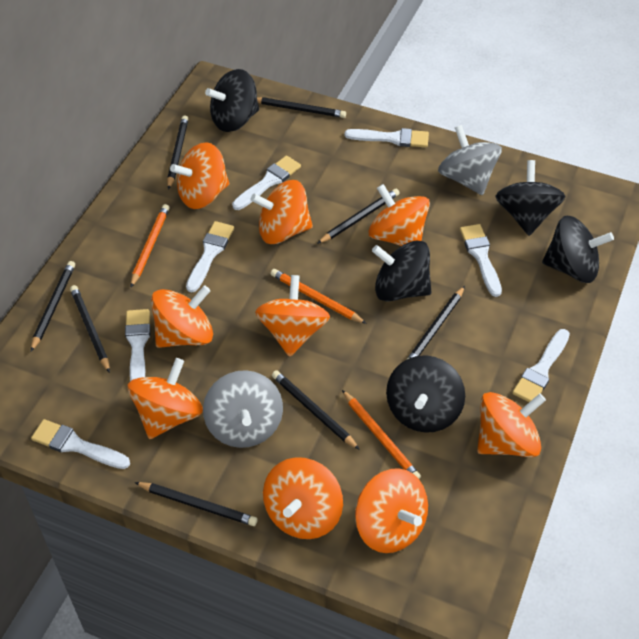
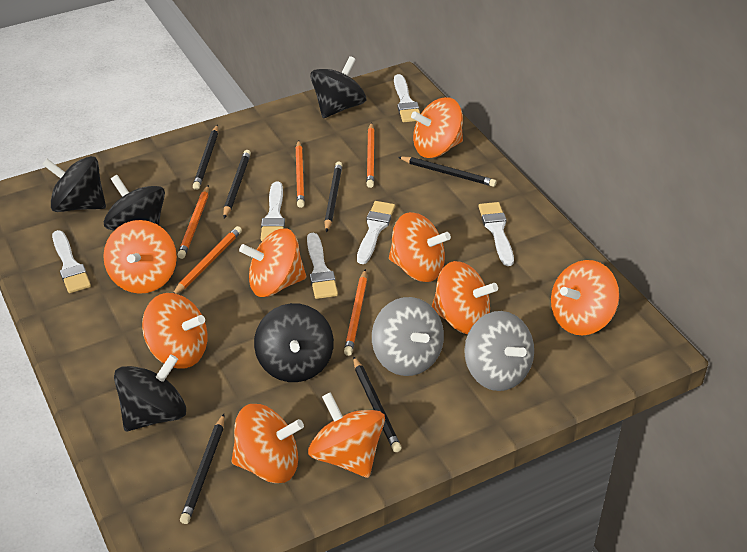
black pencil: [31,261,75,352] [70,285,110,373] [134,482,257,526] [167,116,189,190] [257,97,346,118] [272,370,360,450] [317,189,400,244] [406,286,465,360] = 8 -> [180,414,225,524] [193,124,218,190] [223,150,251,218] [324,162,342,233] [353,356,402,452] [398,157,497,187] = 6
orange pencil: [131,204,169,287] [271,269,367,324] [342,390,421,479] = 3 -> [173,226,242,294] [178,185,209,259] [295,140,305,208] [344,269,367,356] [366,123,375,188] = 5
white brush: [31,419,130,469] [125,309,150,381] [186,221,234,293] [232,155,301,210] [345,128,429,147] [460,224,502,297] [512,329,570,402] = 7 -> [52,230,91,293] [261,181,285,241] [307,233,338,299] [357,201,395,264] [394,74,420,122] [478,202,514,266] = 6

